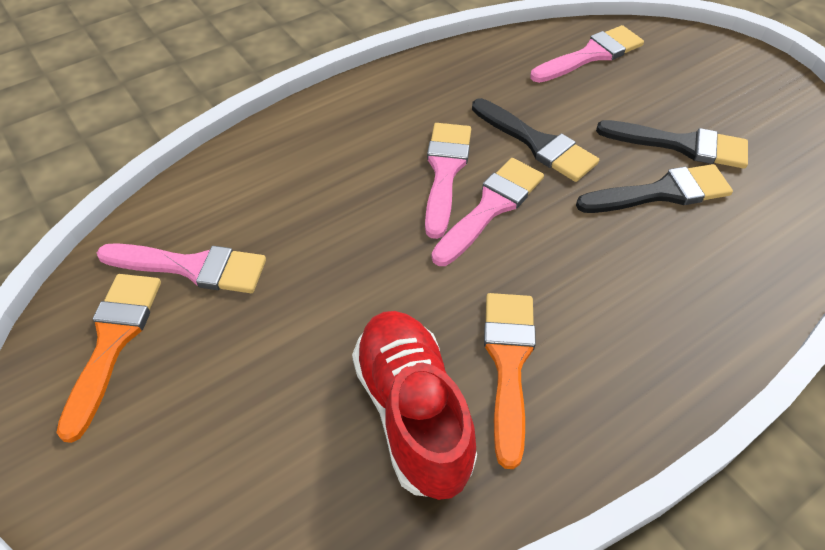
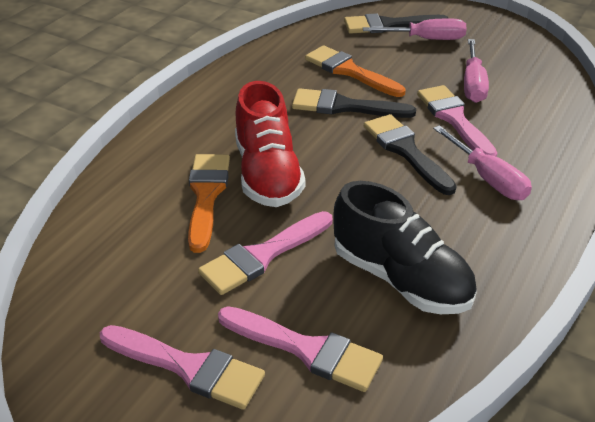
black shoe: none = 0 -> [333,181,477,314] = 1
pink screwdriver: none = 0 -> [363,18,467,40] [433,125,532,200] [464,39,489,103] = 3

